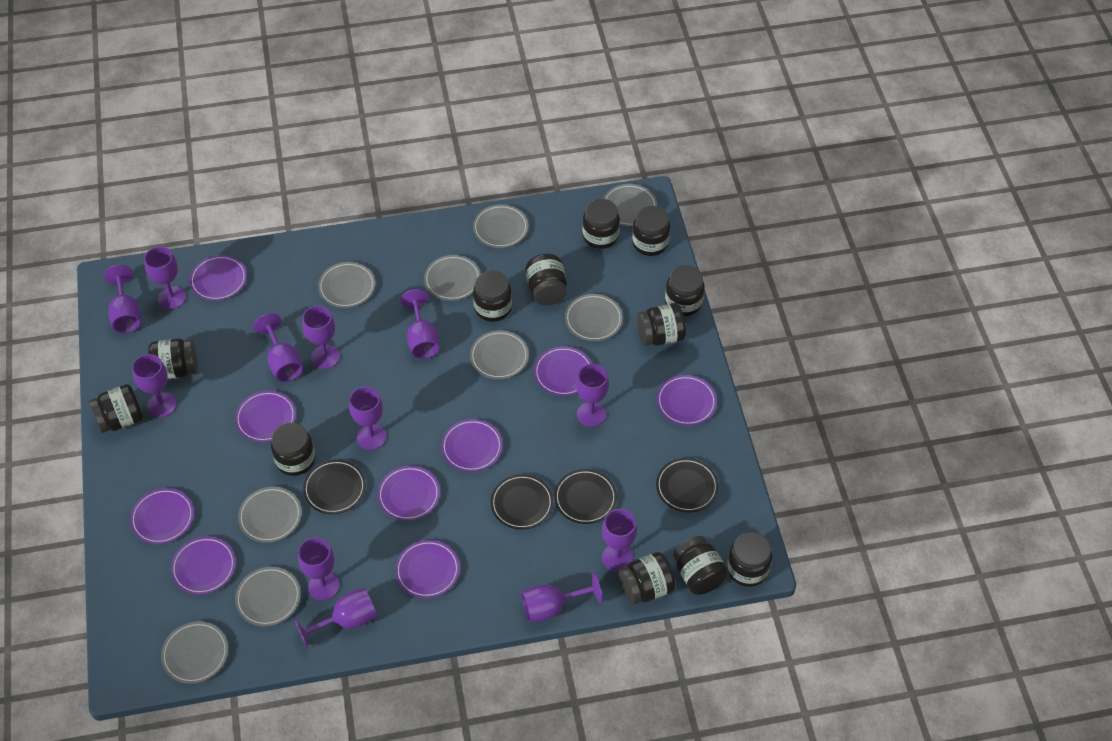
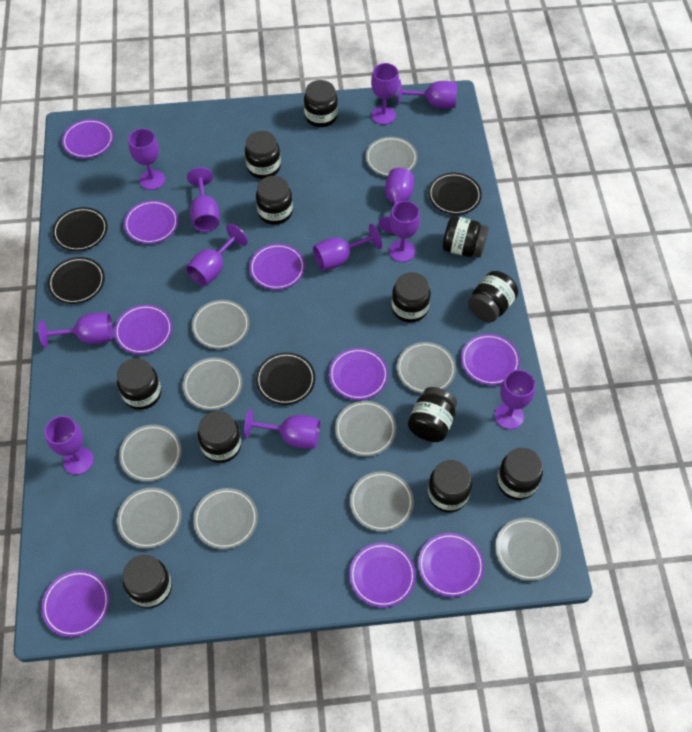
grey plate: [161,621,228,684] [235,567,301,626] [238,487,302,543] [318,262,375,308] [424,255,481,301] [470,330,529,379] [473,204,528,248] [565,294,623,341] [603,184,657,227] = 9 -> [117,487,182,549] [119,425,182,482] [183,357,242,410] [192,300,250,349] [193,488,258,549] [335,401,396,456] [350,471,414,532] [366,137,418,176] [397,342,456,394] [495,518,561,581] = 10

